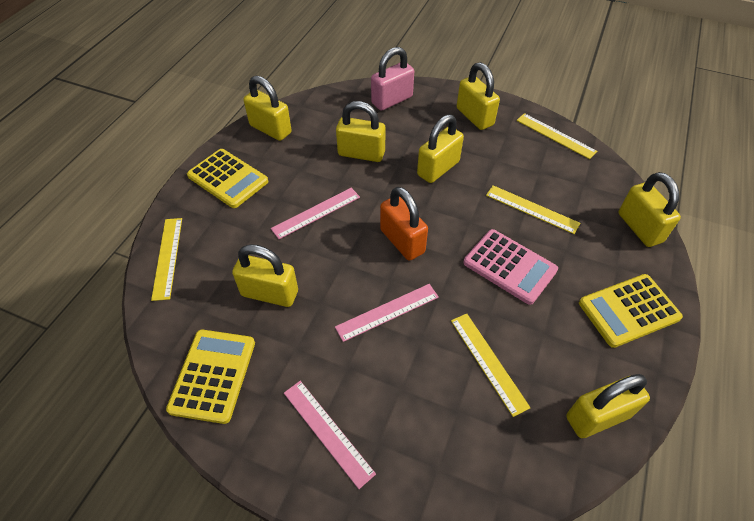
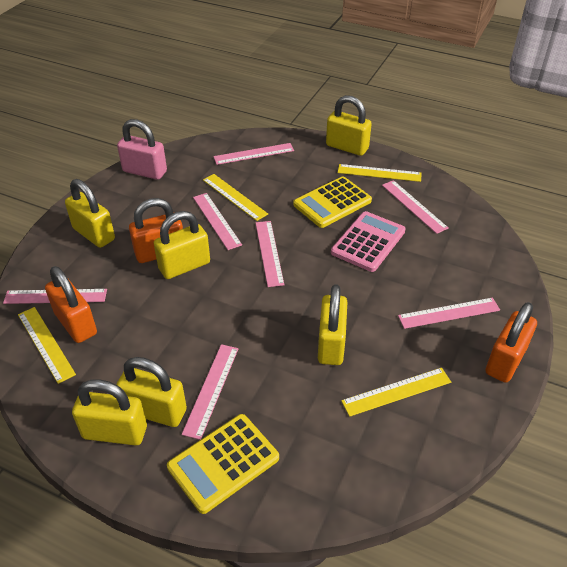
orange padlock: [380,187,428,261] = 1 -> [45,266,97,343] [129,198,183,263] [485,302,537,383] = 3
pink ruler: [271,188,360,239] [284,381,376,489] [335,284,439,342] = 3 -> [3,289,107,304] [182,344,239,440] [193,193,242,250] [213,143,294,165] [256,221,284,287] [382,180,449,234] [398,298,500,329] = 7
yellow calculator: [166,330,255,424] [187,149,268,208] [579,274,683,348] = 3 -> [167,414,279,514] [293,176,372,228] = 2
yellow padlock: [232,244,298,307] [244,76,292,141] [336,101,386,162] [417,114,464,183] [457,62,500,130] [566,374,650,438] [618,172,681,247] = 7 -> [65,179,115,248] [72,379,147,446] [116,357,187,427] [154,211,210,279] [318,284,347,365] [326,95,372,156] = 6

